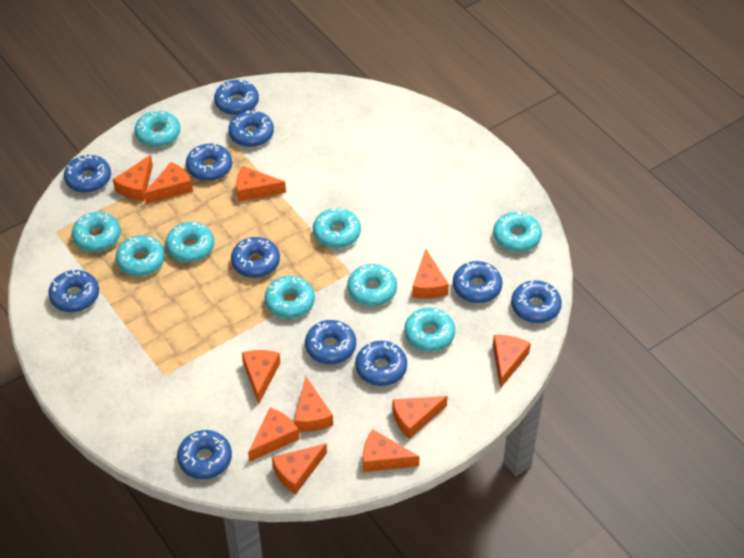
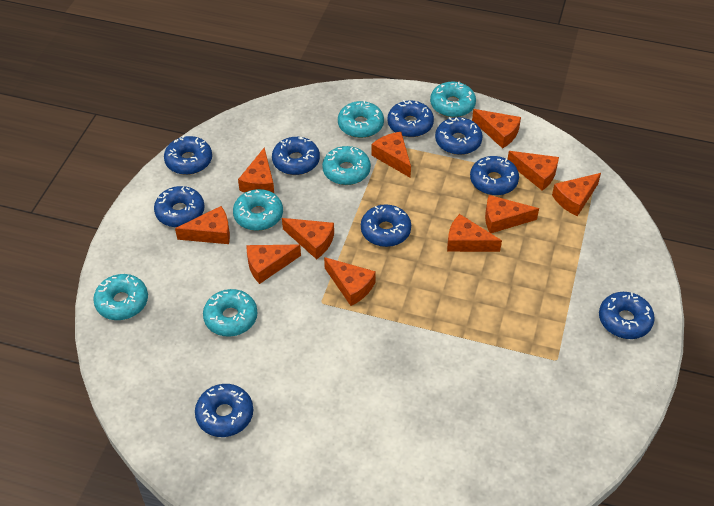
blue donut: [48,269,99,312] [64,154,111,193] [177,430,232,479] [186,144,232,181] [214,80,259,115] [228,110,274,147] [231,237,280,278] [305,320,356,364] [355,341,407,386] [453,261,502,303] [511,280,562,323] = 11 -> [154,186,205,227] [164,136,212,175] [195,384,253,437] [272,137,320,175] [361,204,411,247] [387,100,434,137] [435,117,483,155] [470,156,519,196] [599,292,655,339] = 9
turquoise donut: [72,212,121,252] [116,235,165,276] [135,111,180,147] [165,222,214,262] [265,276,315,319] [313,208,361,248] [347,264,397,306] [404,308,455,352] [493,212,542,252] = 9 -> [93,274,148,320] [203,289,257,337] [233,189,283,231] [322,146,371,185] [338,101,384,138] [430,81,476,117] = 6

